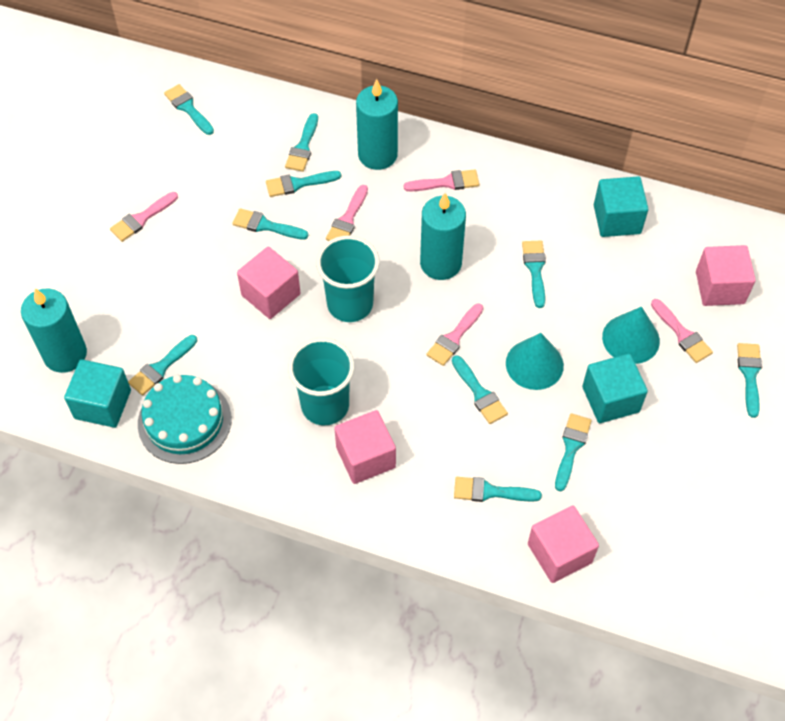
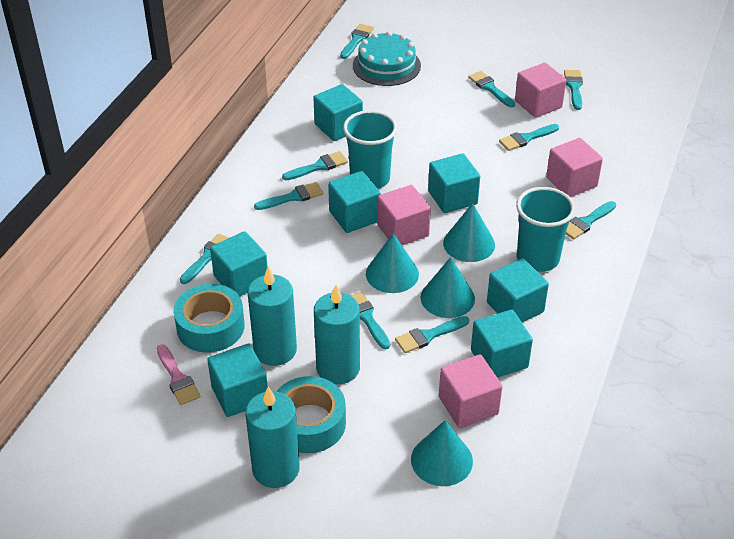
pink brush: [110,192,178,242] [326,185,368,241] [404,169,479,191] [426,303,483,366] [651,299,713,363] = 5 -> [157,344,201,405] = 1
turquoise cone: [506,333,564,390] [602,307,660,364] = 2 -> [366,233,419,293] [411,420,473,486] [421,257,475,318] [443,203,495,262] = 4
turquoise cube: [64,359,131,428] [582,354,648,423] [594,176,648,237] = 3 -> [207,343,268,417] [210,231,268,296] [313,84,363,141] [328,171,381,233] [428,153,480,213] [471,309,533,378] [487,258,549,322] = 7
turquoise tape: none = 0 -> [174,284,245,353] [276,376,346,453] = 2

